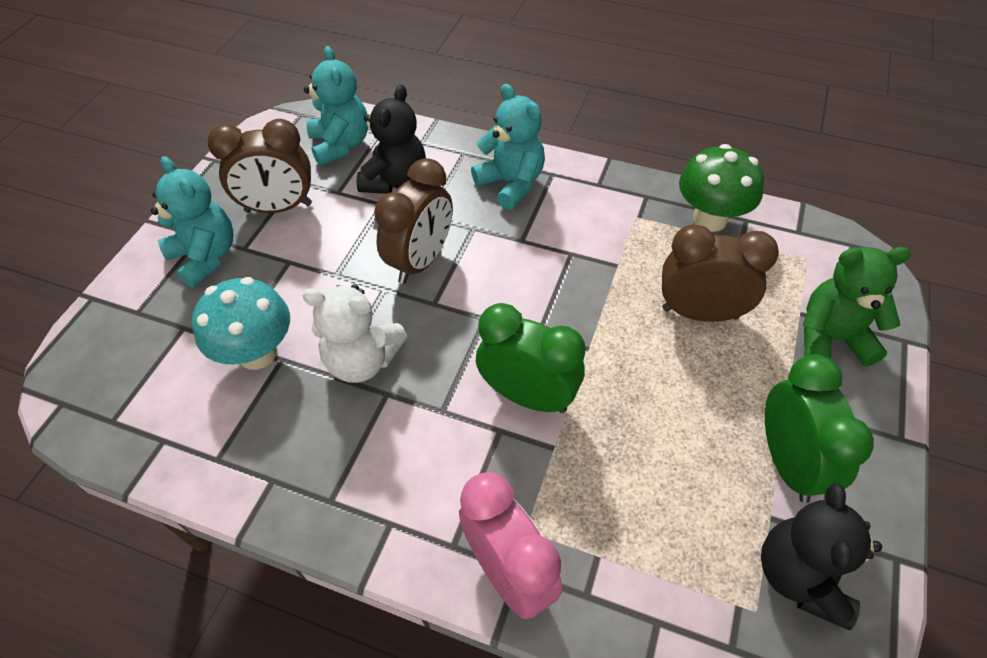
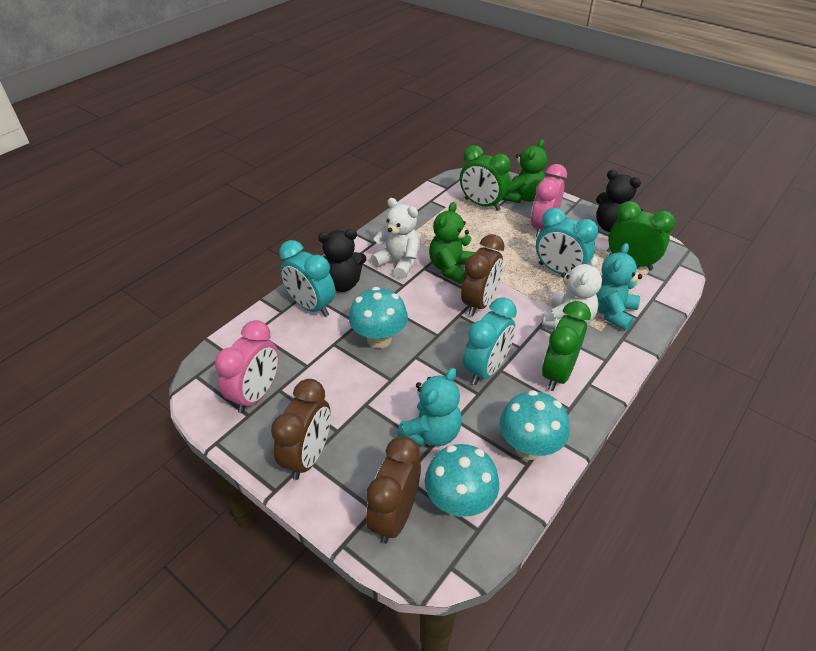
green clock: [476,303,585,413] [765,354,874,503] = 2 -> [460,145,511,211] [542,301,591,391] [608,201,676,271] = 3
green mushroom: [679,144,764,232] = 1 -> none = 0
green teddy bear: [803,247,911,366] = 1 -> [429,202,476,284] [502,139,547,203] = 2
pink clock: [459,472,563,619] = 1 -> [215,320,279,413] [531,164,567,237] = 2
turquoise clock: none = 0 -> [279,240,335,317] [463,297,517,385] [536,208,599,274] = 3
turquoise mushroom: [192,277,290,370] = 1 -> [349,287,408,348] [425,444,499,517] [499,390,570,460] = 3
turquoise teddy bear: [151,156,234,288] [304,46,368,166] [471,84,545,210] = 3 -> [397,368,462,447] [596,243,642,331] = 2
white teddy bear: [302,284,408,383] = 1 -> [371,198,420,279] [542,256,602,328] = 2

